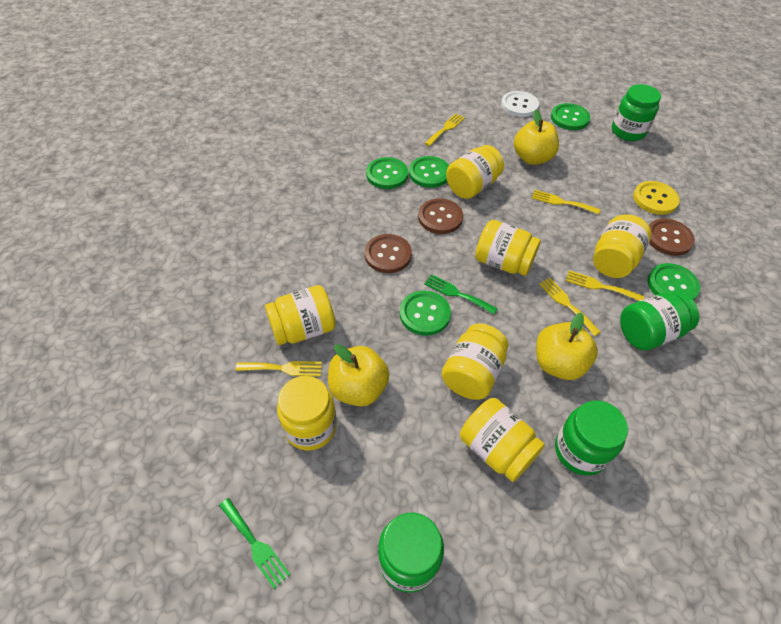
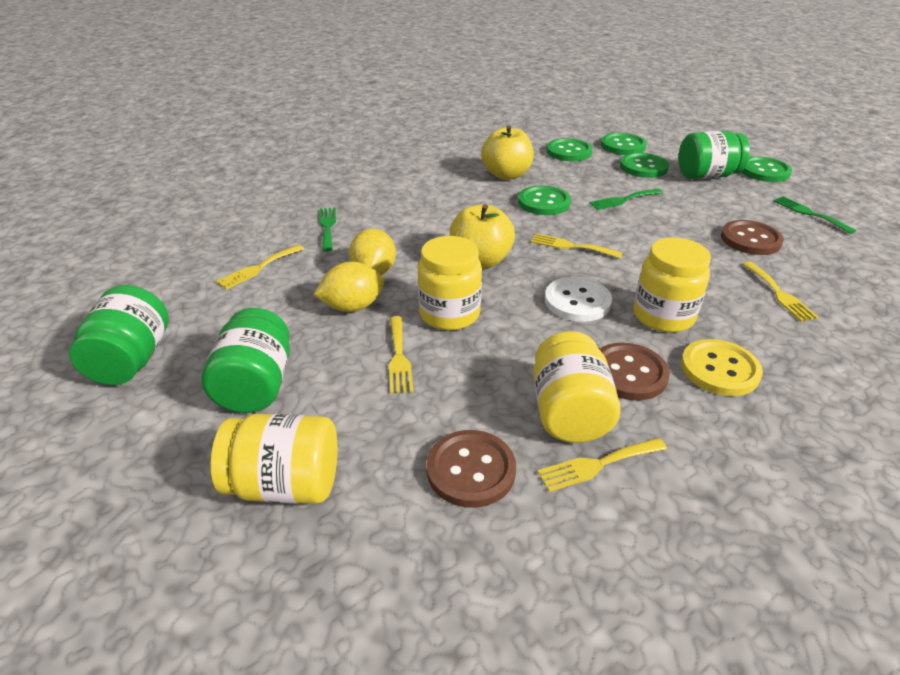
green fork: [219,498,291,589] [424,274,498,315] = 2 -> [319,207,336,251] [589,189,663,210] [773,196,856,234] = 3
green jar: [378,513,444,593] [555,400,628,476] [612,84,661,141] [620,291,699,351] = 4 -> [69,285,169,385] [201,308,290,413] [678,131,750,179] = 3
yellow apple: [328,344,390,407] [514,110,559,165] [536,313,598,380] = 3 -> [450,204,515,269] [481,125,534,180] = 2
yellow jar: [265,285,336,345] [277,376,337,450] [442,323,508,400] [446,145,504,199] [460,398,545,482] [475,220,541,276] [593,214,651,278] = 7 -> [211,414,338,504] [418,236,482,331] [533,331,621,443] [633,238,711,333] = 4
yellow lemon: none = 0 -> [314,262,385,312] [349,228,396,275] = 2

